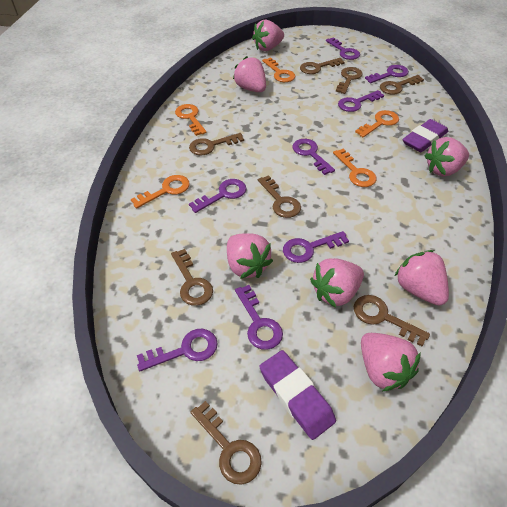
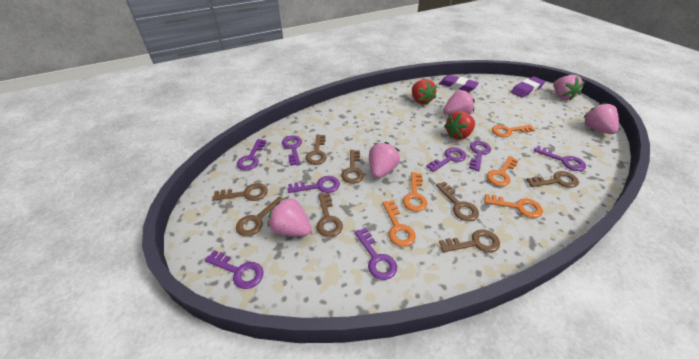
pink strawberry: [227,233,273,278] [233,56,266,92] [252,20,284,51] [310,258,364,308] [361,333,421,391] [395,250,449,306] [425,137,469,177] = 7 -> [268,196,312,236] [369,142,400,178] [443,90,475,115] [554,75,584,100] [583,102,619,134] = 5
red strawberry: none = 0 -> [412,79,437,105] [444,111,475,140] = 2

